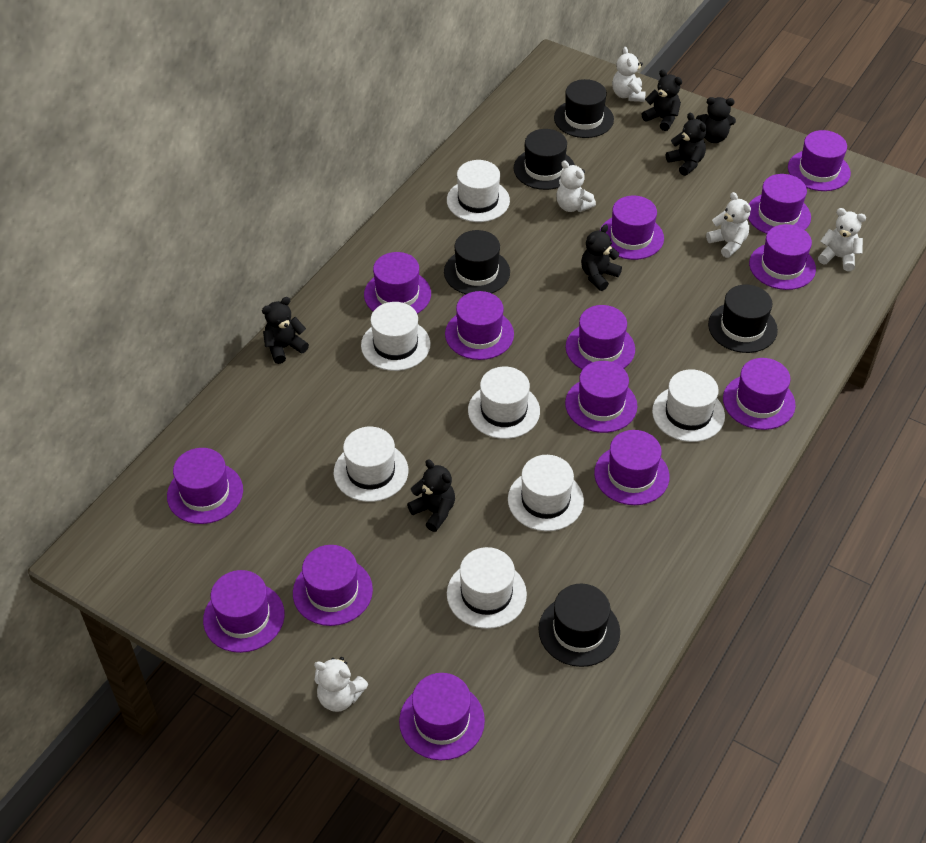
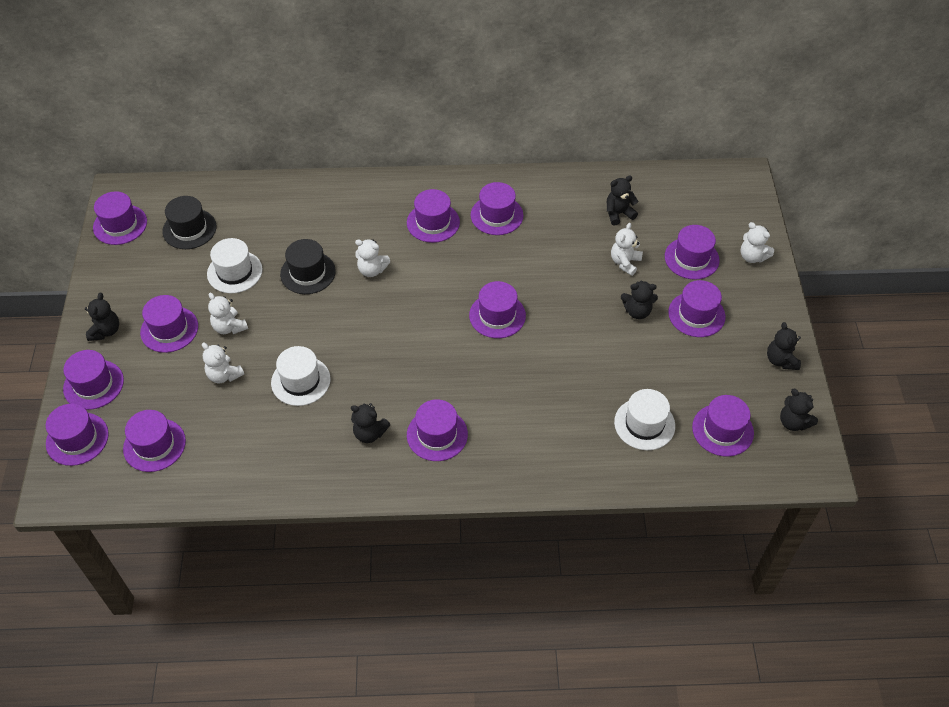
black hat: [444,230,510,294] [513,129,575,190] [539,584,620,667] [554,79,614,138] [708,284,778,353] = 5 -> [162,196,217,249] [280,239,336,294] = 2
purple hat: [167,448,243,524] [203,570,285,653] [293,545,373,626] [364,252,431,314] [399,673,485,760] [445,291,514,360] [565,361,637,433] [566,305,635,370] [594,430,670,505] [600,196,664,260] [723,358,796,430] [748,174,811,234] [749,224,816,290] [788,130,851,191] = 14 -> [46,404,109,466] [63,350,124,410] [93,191,147,245] [123,410,186,472] [140,295,198,353] [407,189,460,243] [407,399,468,461] [469,281,526,338] [471,182,523,235] [665,225,720,280] [668,280,725,337] [692,395,754,457] = 12
white hat: [334,427,408,502] [361,302,431,371] [447,160,510,222] [447,547,527,629] [468,367,540,439] [508,455,584,531] [652,369,725,442] = 7 -> [207,238,263,293] [271,346,330,406] [614,389,675,450] = 3

